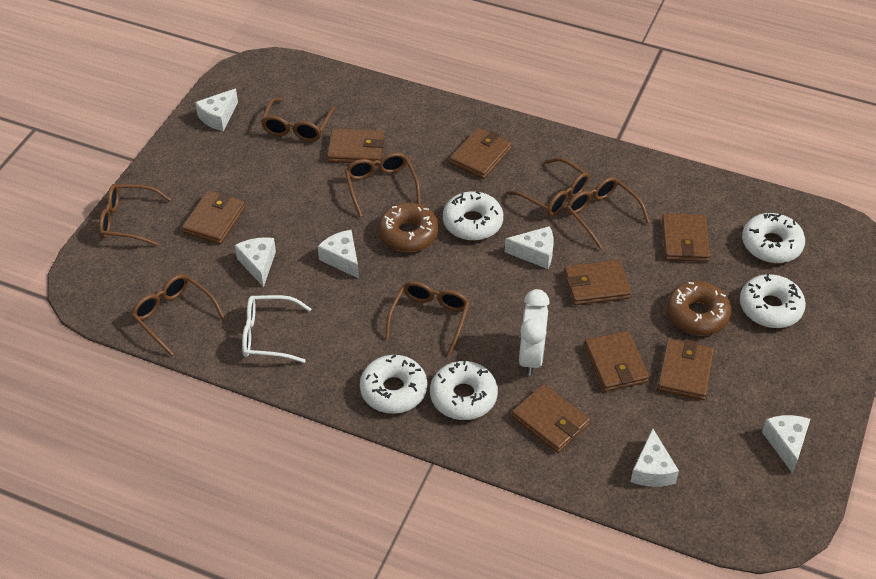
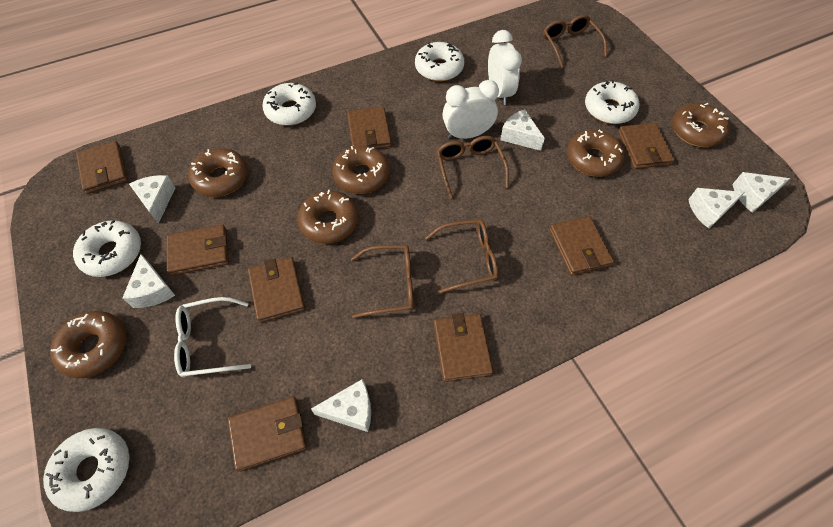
brown donut: [378,202,439,252] [666,281,732,335] = 2 -> [50,311,126,378] [188,148,248,197] [297,190,359,244] [332,146,390,194] [567,130,625,177] [672,103,730,147] = 6
brown glasses: [99,184,171,246] [131,274,225,356] [261,98,336,142] [345,153,421,217] [385,281,470,356] [507,158,589,216] [566,177,650,250] = 7 -> [351,245,414,318] [425,219,498,294] [437,136,509,199] [543,15,607,68] = 4
white clock: [519,289,550,376] = 1 -> [442,80,499,139] [488,30,522,105] = 2

